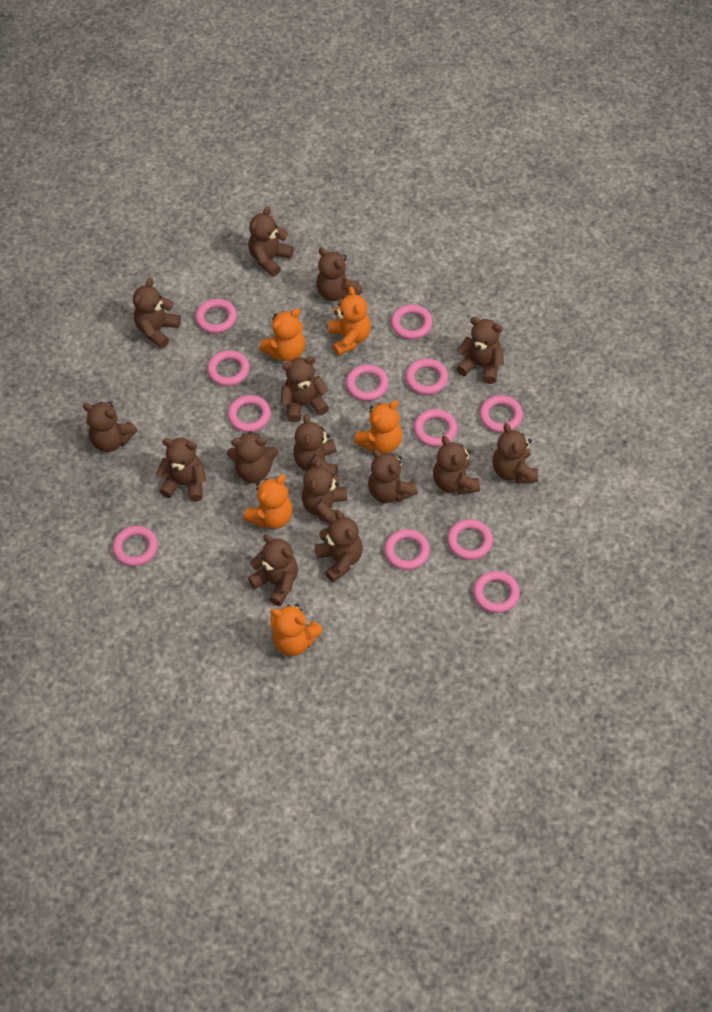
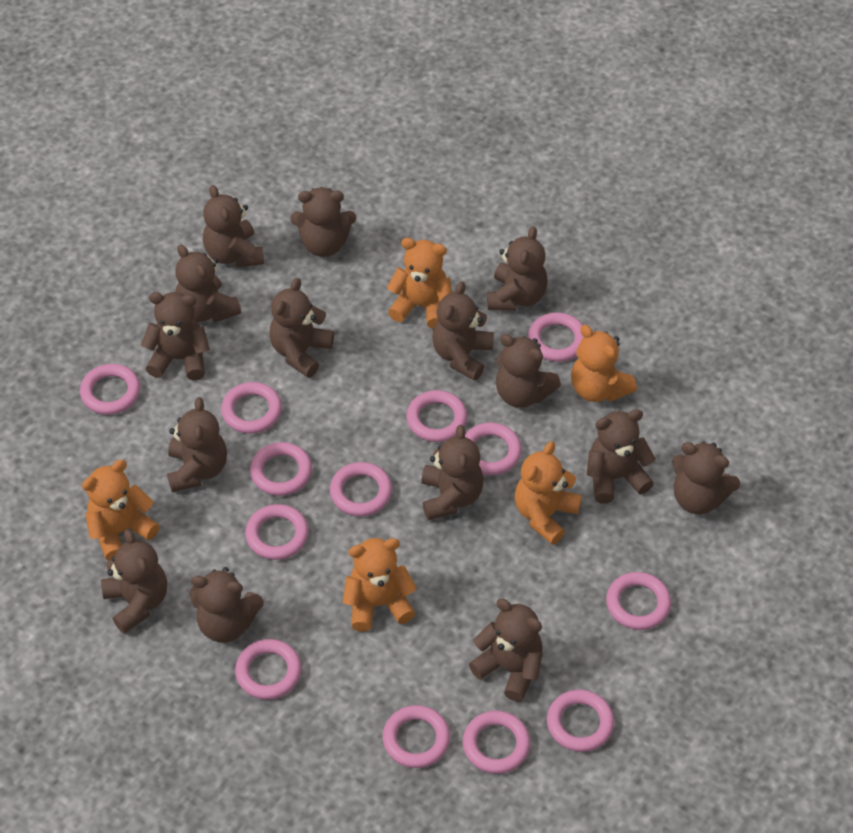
pink ring: [113,526,158,566] [195,299,237,333] [207,350,250,386] [228,395,271,432] [346,364,389,401] [384,529,430,570] [391,304,433,339] [406,358,448,395] [414,409,457,447] [447,519,493,560] [473,571,520,613] [480,395,523,433] = 12 -> [80,364,140,415] [221,382,282,434] [235,639,302,700] [245,504,309,560] [250,442,312,496] [330,462,392,516] [383,705,450,768] [406,390,467,442] [463,711,531,774] [465,422,522,476] [528,312,584,362] [547,689,614,752] [606,572,671,630] = 13

